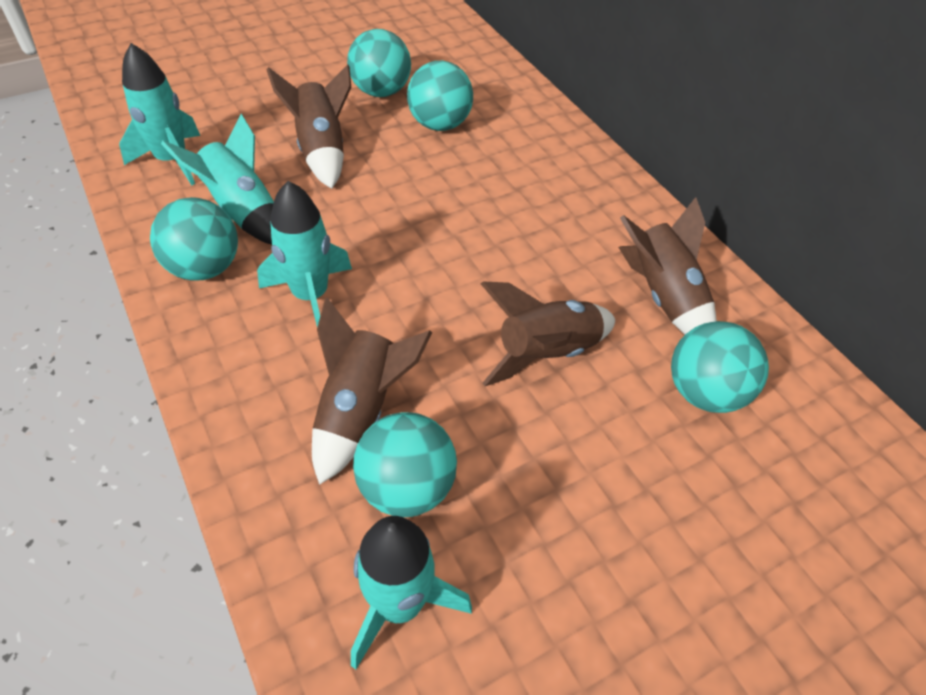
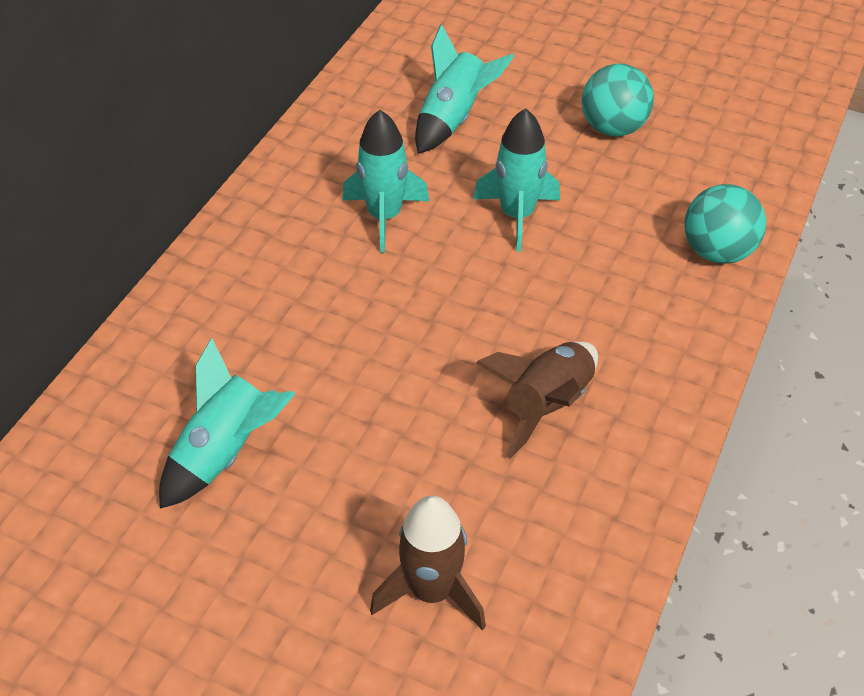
brown rocket: [266,64,351,189] [312,297,432,485] [481,282,615,386] [618,197,717,334] = 4 -> [370,495,486,631] [476,341,598,459] = 2
turquoise ball: [150,197,238,280] [347,29,411,97] [353,412,457,517] [407,61,473,131] [671,321,769,413] = 5 -> [582,63,654,137] [684,184,766,264] = 2

